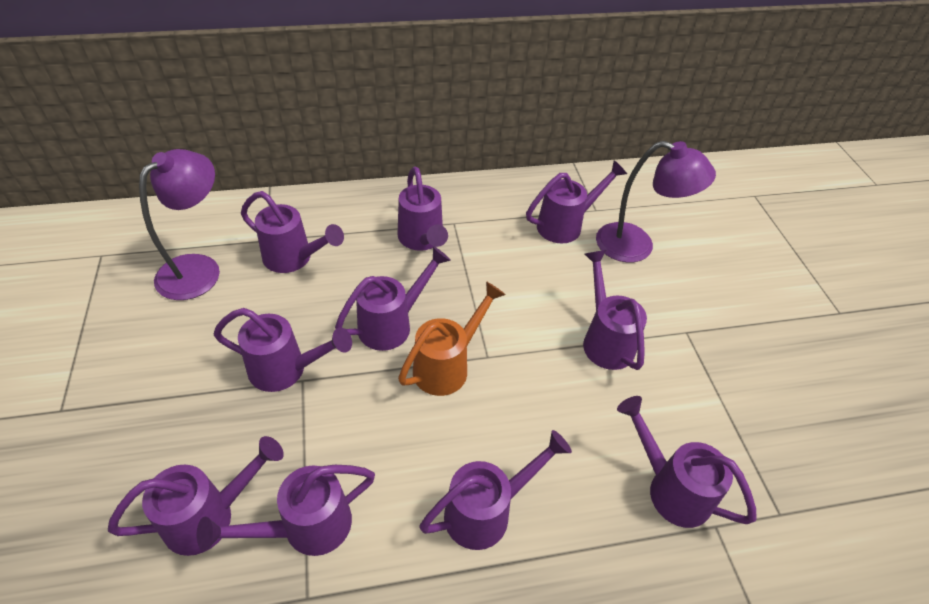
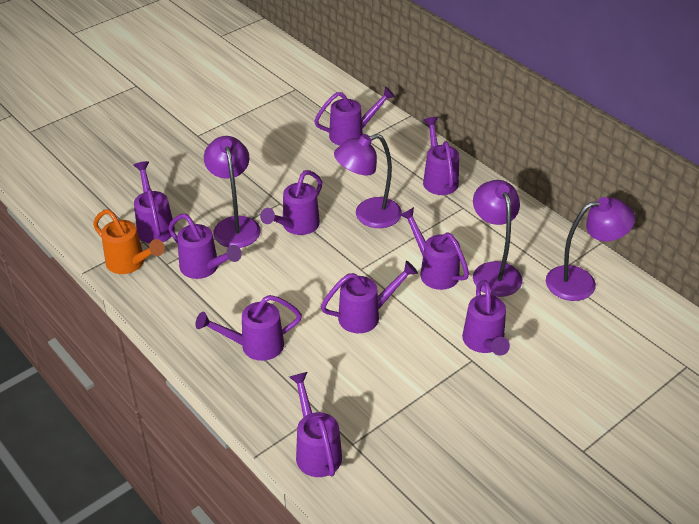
purple lamp: [139,149,220,300] [596,141,716,262] = 2 -> [204,136,261,248] [334,134,402,228] [473,180,522,297] [546,197,635,301] = 4

